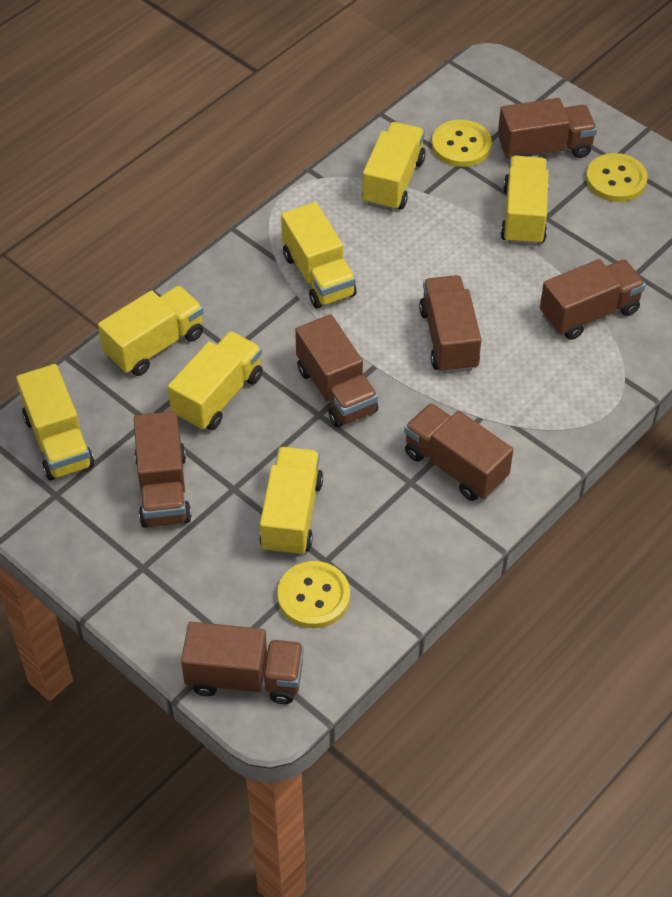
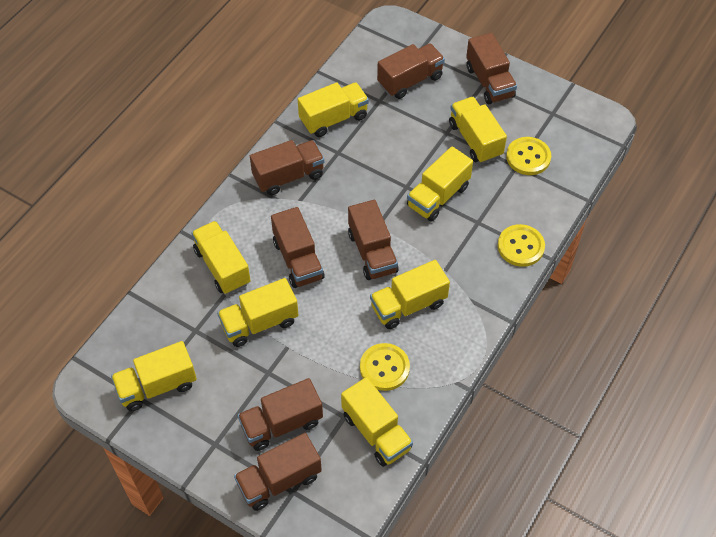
yellow truck: [16,364,94,481] [98,286,204,376] [168,331,263,431] [259,447,323,557] [281,202,357,309] [362,122,426,211] [501,156,549,246] = 7 -> [111,341,197,411] [191,221,251,294] [217,278,298,347] [298,82,369,137] [341,377,413,467] [370,260,450,329] [407,146,473,222] [449,97,507,163] = 8

